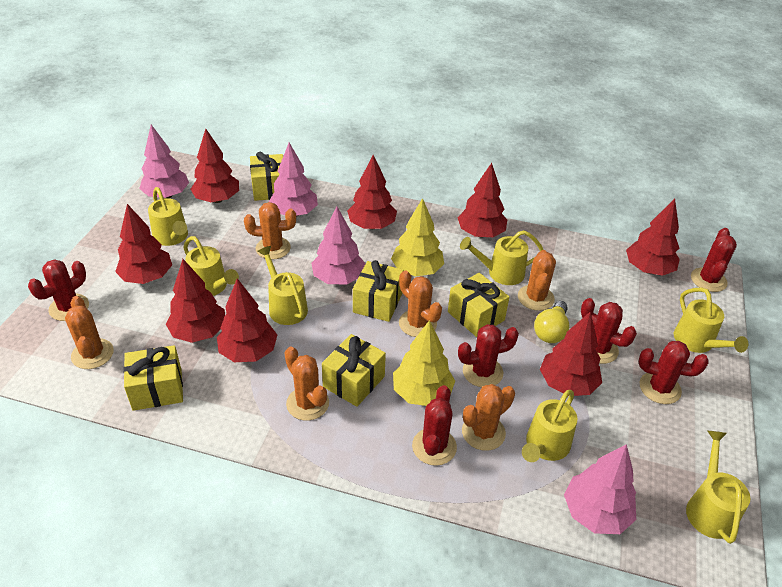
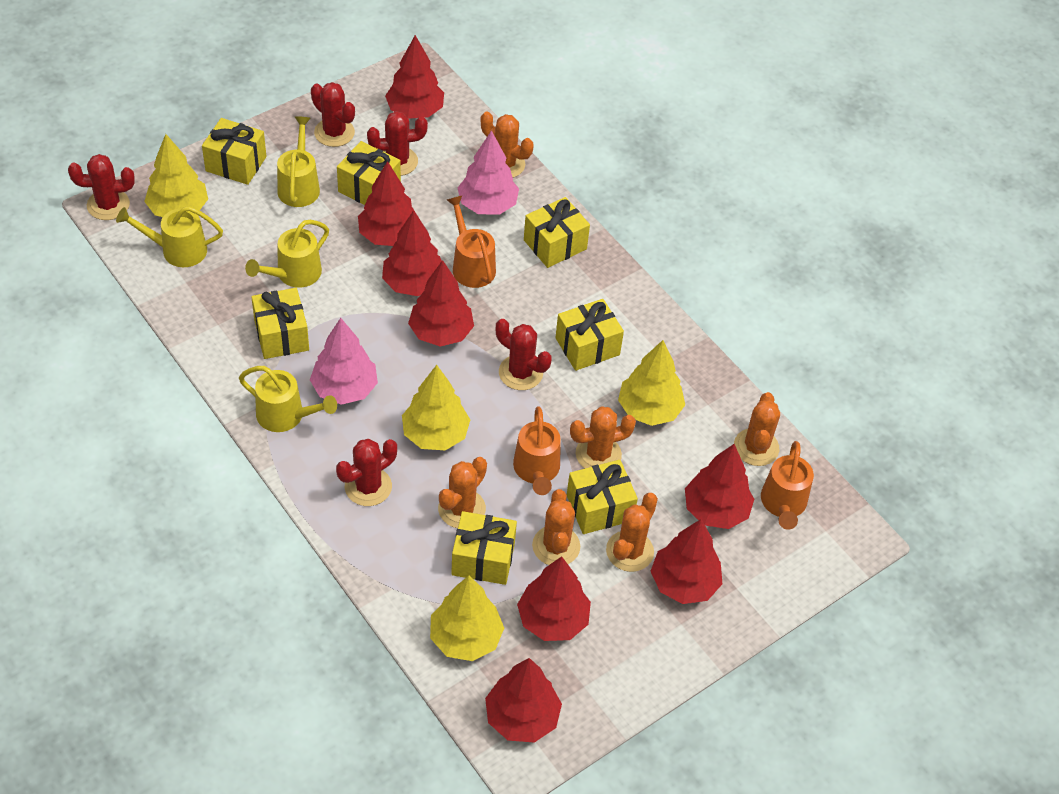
orange watering can: none = 0 -> [447,196,496,288] [513,406,561,495] [761,441,814,530] = 3
pink tree: [139,125,189,199] [269,143,318,217] [311,206,366,284] [564,444,636,534] = 4 -> [310,318,378,405] [458,130,519,215] = 2
red cactus: [28,259,89,321] [412,385,457,466] [458,324,519,387] [581,298,637,364] [639,341,708,404] [691,228,737,292] = 6 -> [68,154,135,220] [311,82,355,147] [336,439,397,506] [367,111,428,176] [496,319,552,390] = 5
yellow gift: [123,345,183,411] [250,151,283,201] [322,334,386,407] [353,260,404,322] [448,273,509,337] = 5 -> [202,118,267,185] [251,288,309,359] [337,141,401,205] [451,511,517,585] [524,197,590,268] [555,299,624,371] [567,460,638,534] = 7
yellow light bulb: [534,301,569,343] = 1 -> none = 0
yellow tree: [391,198,444,277] [393,320,455,406] = 2 -> [144,134,208,217] [402,365,470,450] [430,576,504,661] [618,340,685,426] = 4
yellow watering can: [148,187,188,246] [183,236,239,296] [258,246,308,325] [460,230,543,285] [522,390,577,462] [674,287,748,353] [686,431,751,544] = 7 -> [116,206,223,267] [239,366,337,432] [245,220,329,288] [277,116,320,207] = 4

